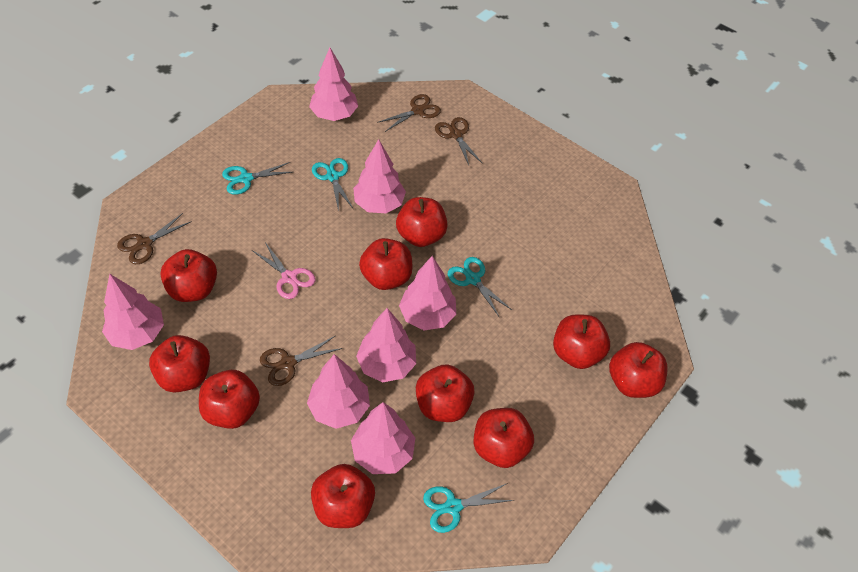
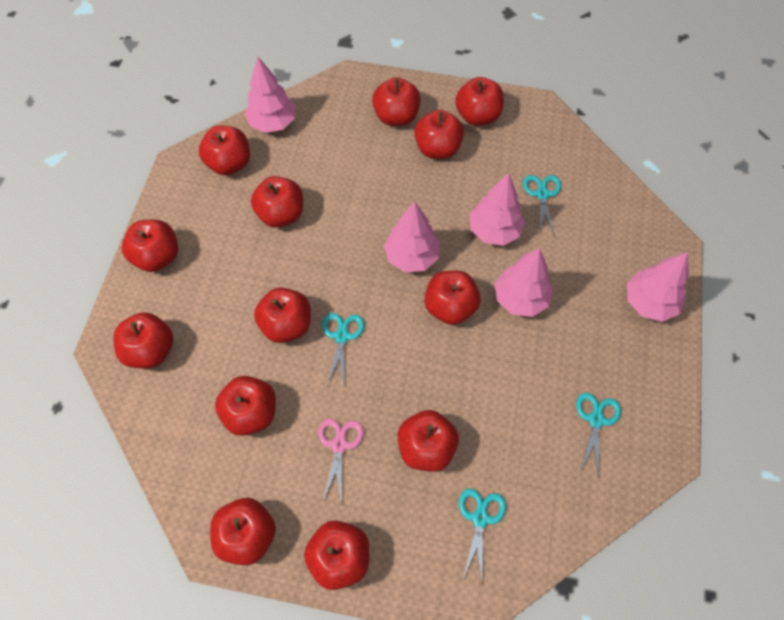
brown scissors: [117,213,192,264] [260,335,343,386] [377,94,441,132] [435,117,482,165] = 4 -> none = 0
pink tree: [102,274,164,350] [307,354,370,429] [309,48,358,121] [351,402,415,474] [353,139,406,213] [356,308,416,382] [399,256,456,330] = 7 -> [244,57,295,133] [384,201,440,272] [470,173,525,246] [495,248,553,317] [627,252,689,322] = 5
red apple: [149,335,210,392] [160,249,217,302] [199,370,260,429] [311,464,375,528] [359,238,413,290] [396,197,448,247] [416,364,474,422] [474,408,534,468] [553,314,610,369] [609,342,668,398] = 10 -> [113,312,173,368] [122,219,178,272] [199,126,250,175] [210,498,276,565] [215,376,276,436] [251,176,303,227] [254,287,311,343] [304,521,369,590] [372,77,421,126] [398,410,459,471] [414,110,464,159] [424,271,481,325] [455,77,504,126] = 13

